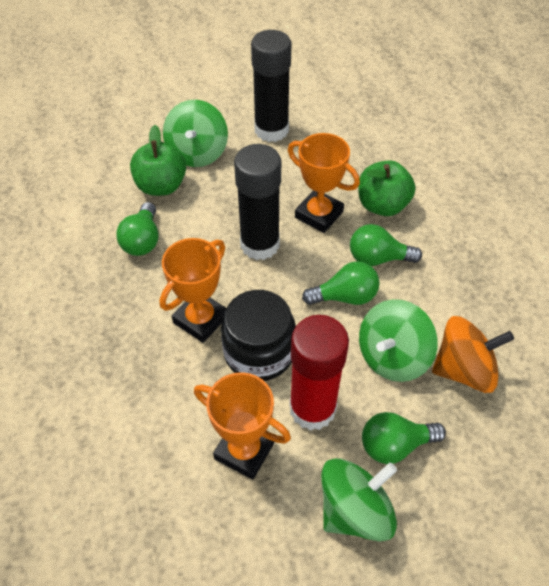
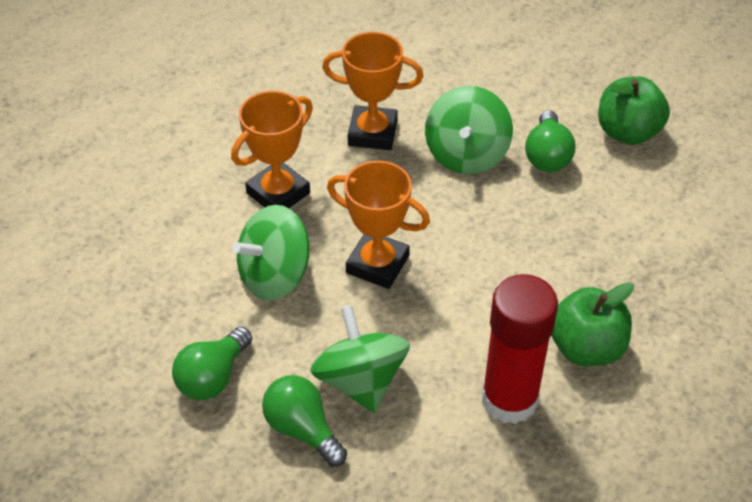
black glue stick: [234,144,281,260] [251,30,292,142] = 2 -> none = 0
black jar: [221,290,296,381] = 1 -> none = 0
green light bulb: [116,202,158,256] [302,261,379,305] [350,224,422,266] [362,412,446,464] = 4 -> [172,327,252,400] [262,375,347,467] [525,110,575,172] = 3
orange spinning top: [432,316,514,393] = 1 -> none = 0

